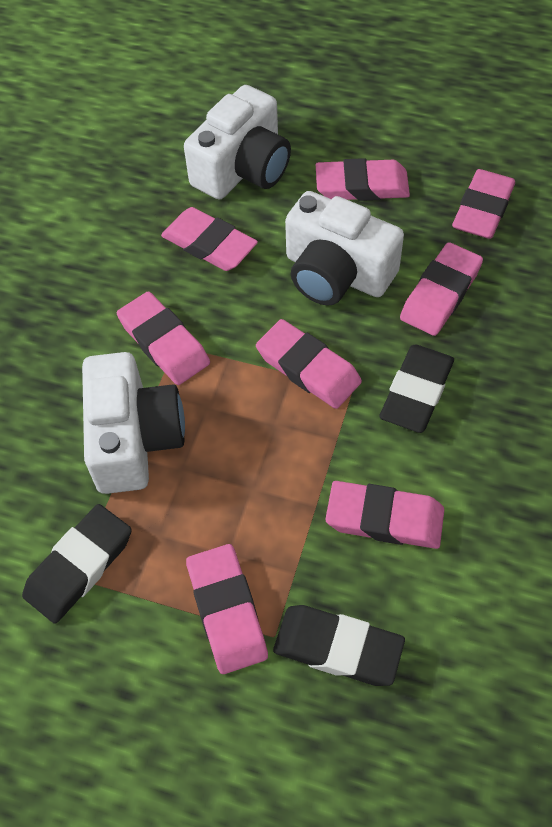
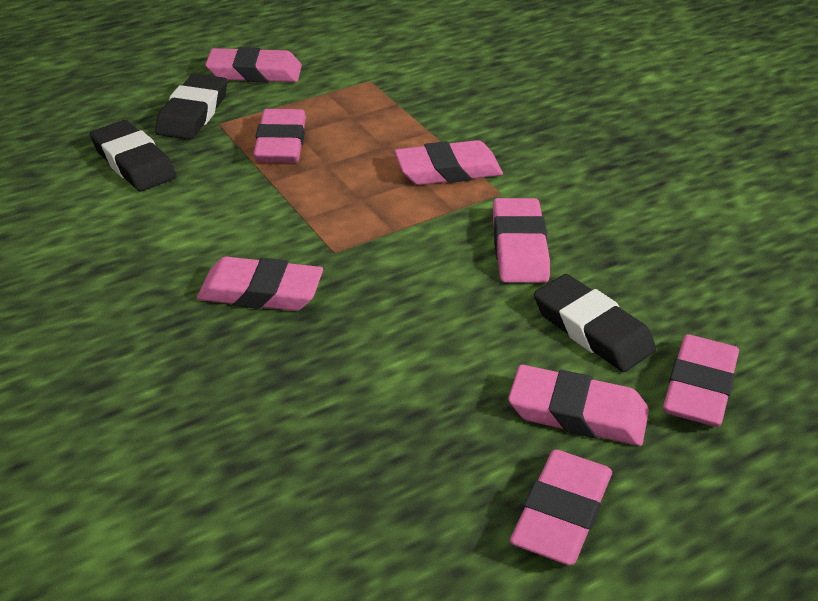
white camera: [82,352,185,494] [184,85,291,199] [285,191,404,305] = 3 -> none = 0

